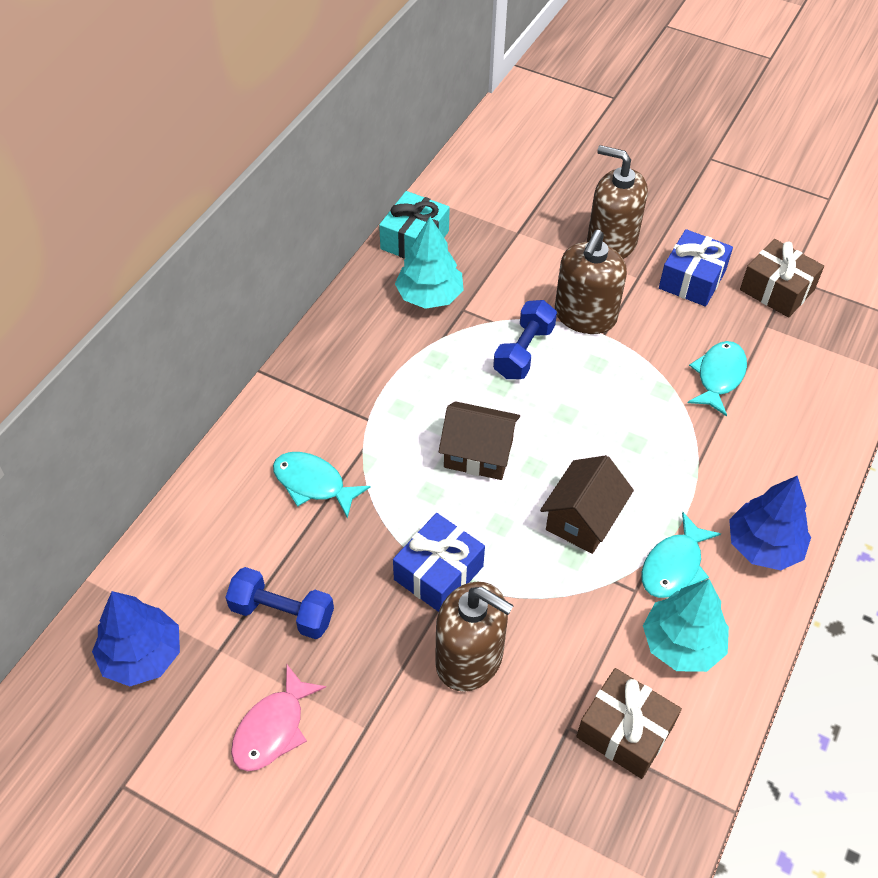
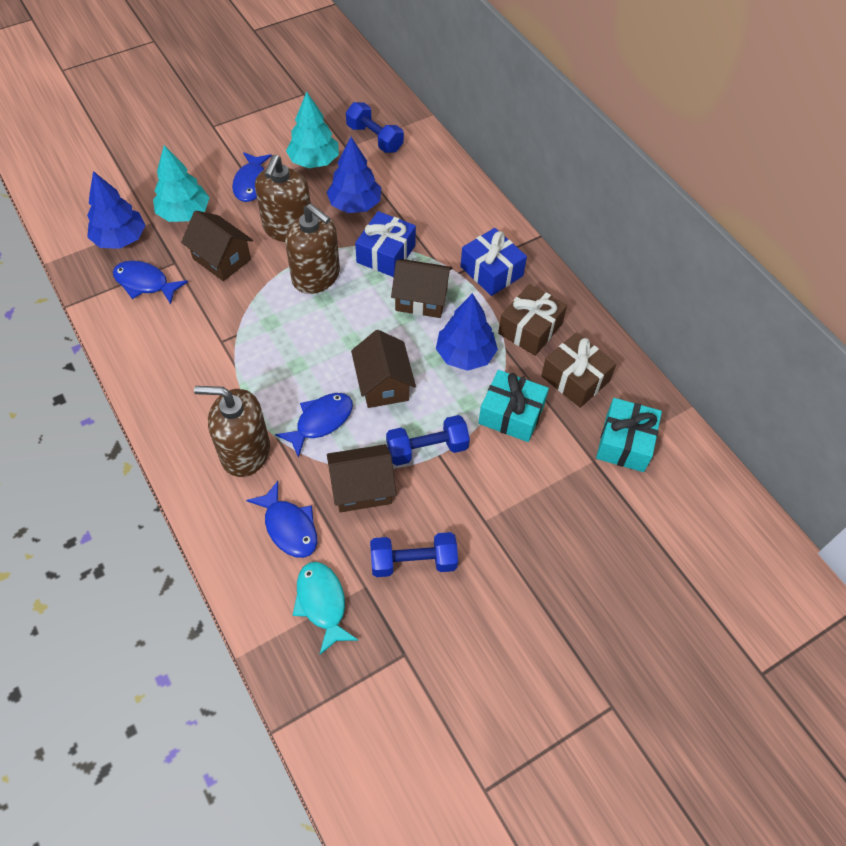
blue dumbbell: [225,567,334,639] [493,300,557,379] = 2 -> [346,102,404,153] [370,532,458,577] [386,415,470,466] = 3
blue fish: none = 0 -> [113,261,188,304] [232,152,272,202] [246,481,317,558] [275,393,353,458] = 4
blue tree: [92,591,180,687] [729,476,811,571] = 2 -> [87,171,146,249] [327,137,381,213] [436,293,498,371] = 3
brown house: [439,401,520,480] [540,455,634,554] = 2 -> [181,211,253,281] [327,444,397,513] [351,330,416,408] [391,259,453,318] = 4
pink fish: [231,665,326,771] = 1 -> none = 0
turquoise fish: [273,452,370,519] [641,512,721,598] [688,341,747,417] = 3 -> [293,562,358,655] = 1
turquoise gift: [379,191,450,259] = 1 -> [478,370,549,442] [596,398,662,472] = 2

